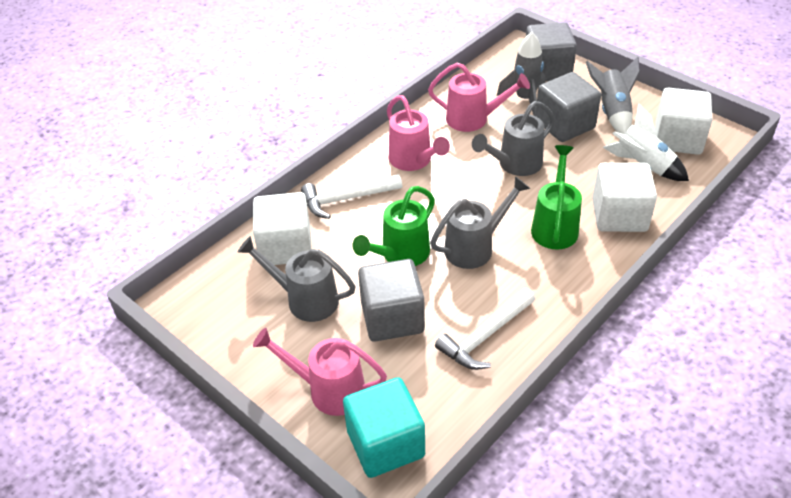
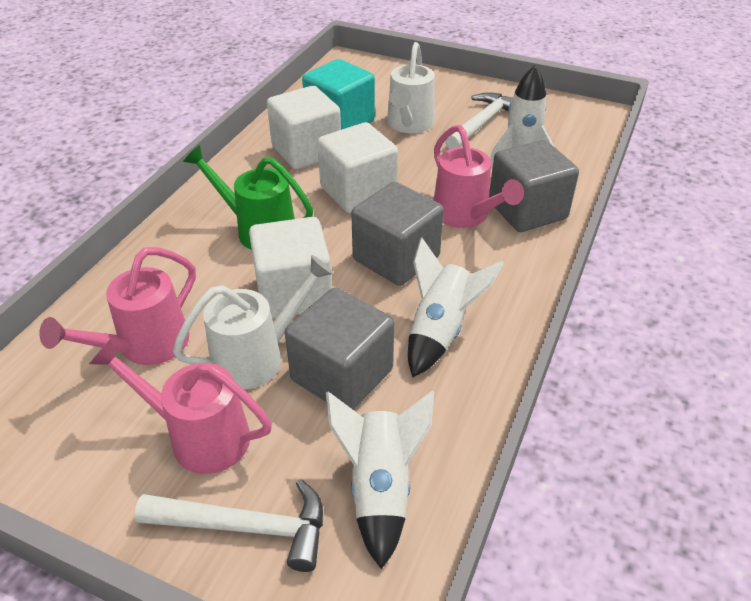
green watering can: [353,186,435,266] [531,145,582,249] = 2 -> [183,145,313,250] = 1
grey rocket: [497,32,545,116] [586,57,640,134] = 2 -> none = 0
grey watering can: [238,236,356,322] [430,176,530,269] [472,101,555,176] = 3 -> none = 0
white rocket: [603,103,689,181] = 1 -> [326,391,434,569] [408,238,504,377] [490,65,554,168] = 3
white watering can: none = 0 -> [173,255,334,390] [387,42,435,133] = 2

